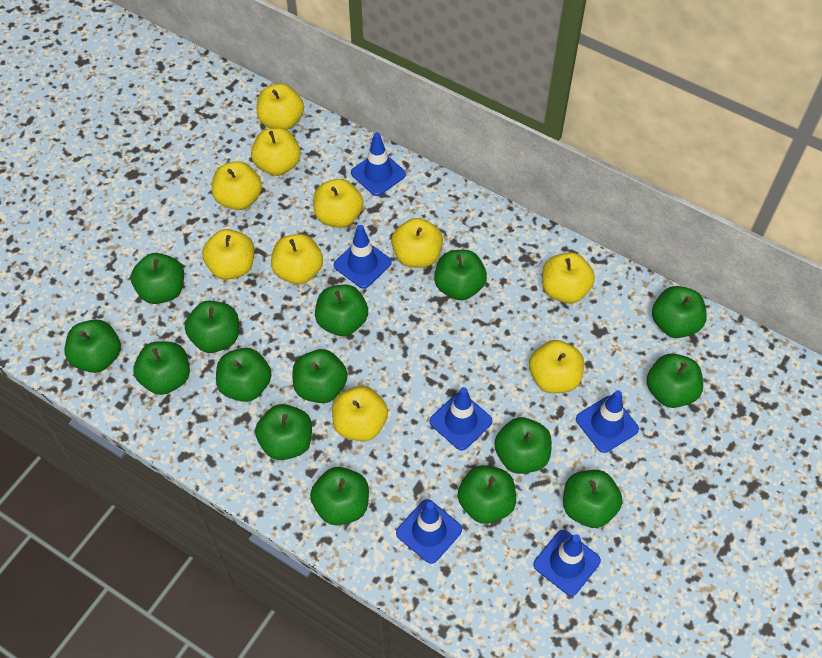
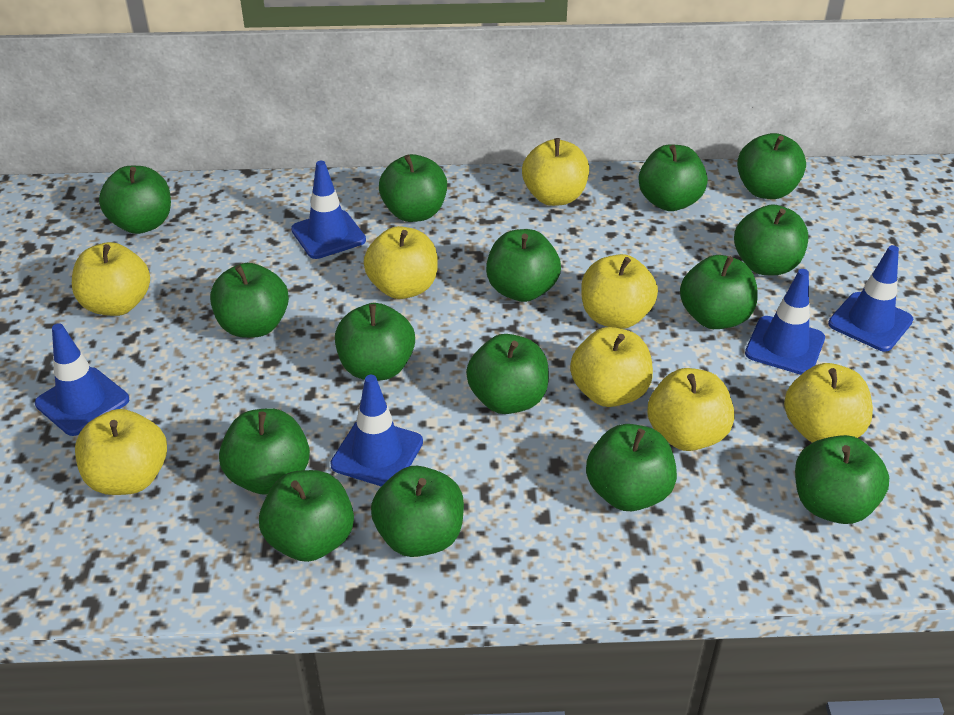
blue traffic cone: [334,225,392,289] [351,132,406,196] [396,499,462,564] [429,387,492,450] [533,530,601,596] [576,390,639,453] = 6 -> [35,323,129,436] [291,161,366,259] [330,375,423,486] [745,269,825,375] [828,245,913,352] = 5
yellow apple: [202,229,254,280] [212,161,262,210] [251,128,301,176] [257,84,304,130] [271,234,323,284] [313,179,364,228] [332,386,388,441] [391,218,443,268] [529,340,584,393] [542,252,595,303] = 10 -> [72,242,150,316] [75,409,167,495] [364,226,438,299] [522,138,589,206] [570,327,653,407] [581,254,658,329] [647,368,734,451] [784,363,873,443] = 8

